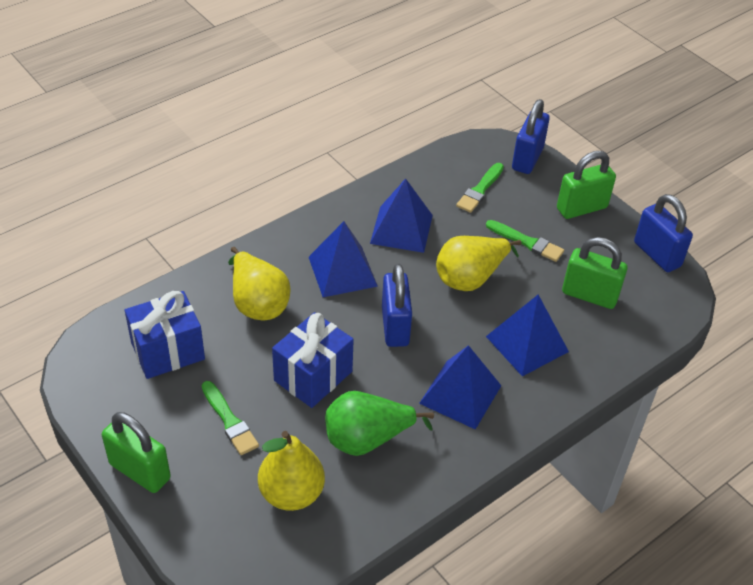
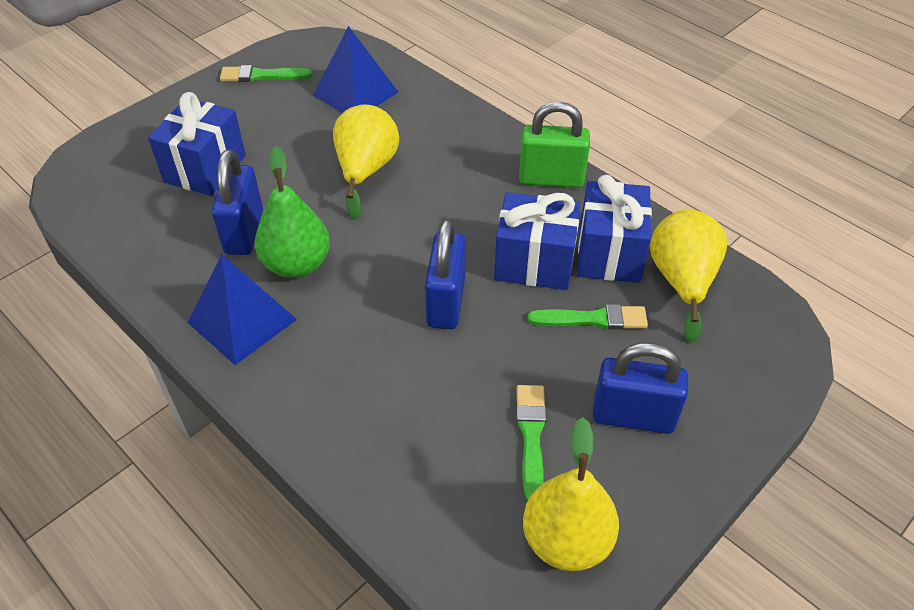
blue gift: [125,291,205,379] [272,312,354,408] = 2 -> [148,92,246,196] [494,192,580,290] [578,175,652,283] = 3
blue pyramid: [309,221,378,297] [370,178,433,253] [419,345,501,429] [486,295,569,376] = 4 -> [187,255,297,365] [313,26,398,113] = 2
green padlock: [102,412,171,493] [557,151,616,219] [562,237,628,309] = 3 -> [519,101,590,188] = 1

